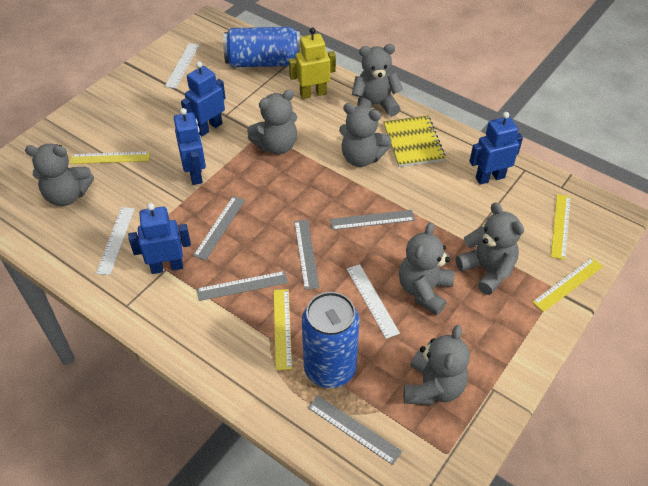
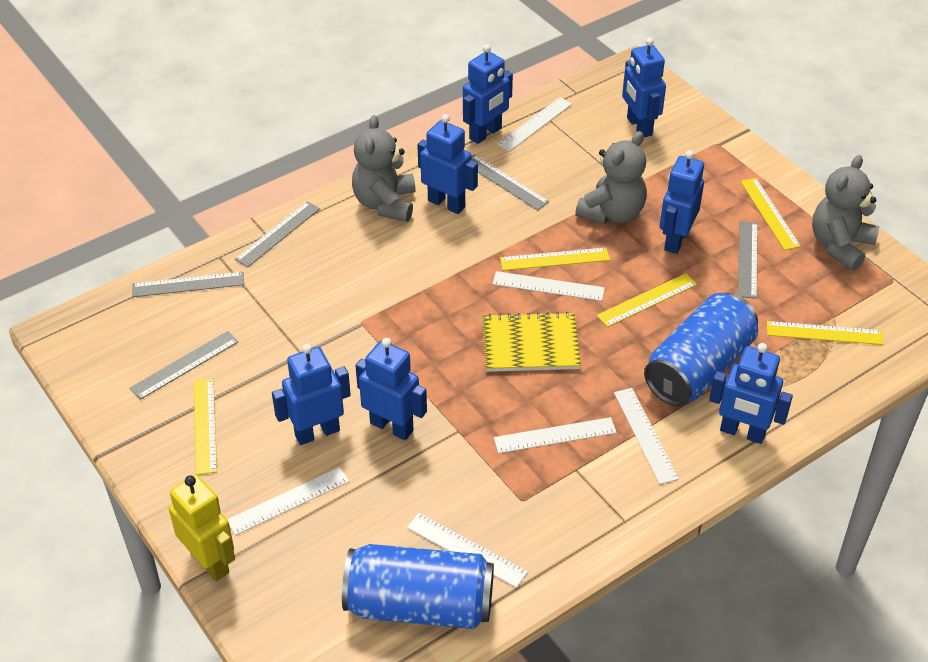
blue robot: [128,203,191,274] [174,108,206,185] [181,61,226,136] [469,112,523,185] = 4 -> [272,344,351,445] [355,338,427,440] [417,114,478,214] [463,44,513,144] [622,38,666,137] [660,150,704,254] [709,343,793,444] = 7
grey teddy bear: [25,144,94,206] [247,89,297,154] [339,103,392,167] [352,44,403,116] [399,222,454,315] [404,325,470,405] [456,202,524,295] = 7 -> [352,115,415,222] [575,131,647,224] [812,155,880,270] = 3
white ruler: [96,207,135,275] [165,43,199,89] [347,264,400,339] = 3 -> [227,467,350,536] [407,513,528,588] [493,271,605,301] [494,417,617,454] [497,97,572,152] [614,388,679,484] = 6
yellow ruler: [70,151,150,164] [274,289,292,370] [532,257,603,312] [551,194,571,260] = 4 -> [194,378,217,475] [500,247,610,271] [596,273,697,327] [740,178,801,250] [767,321,884,345] = 5

